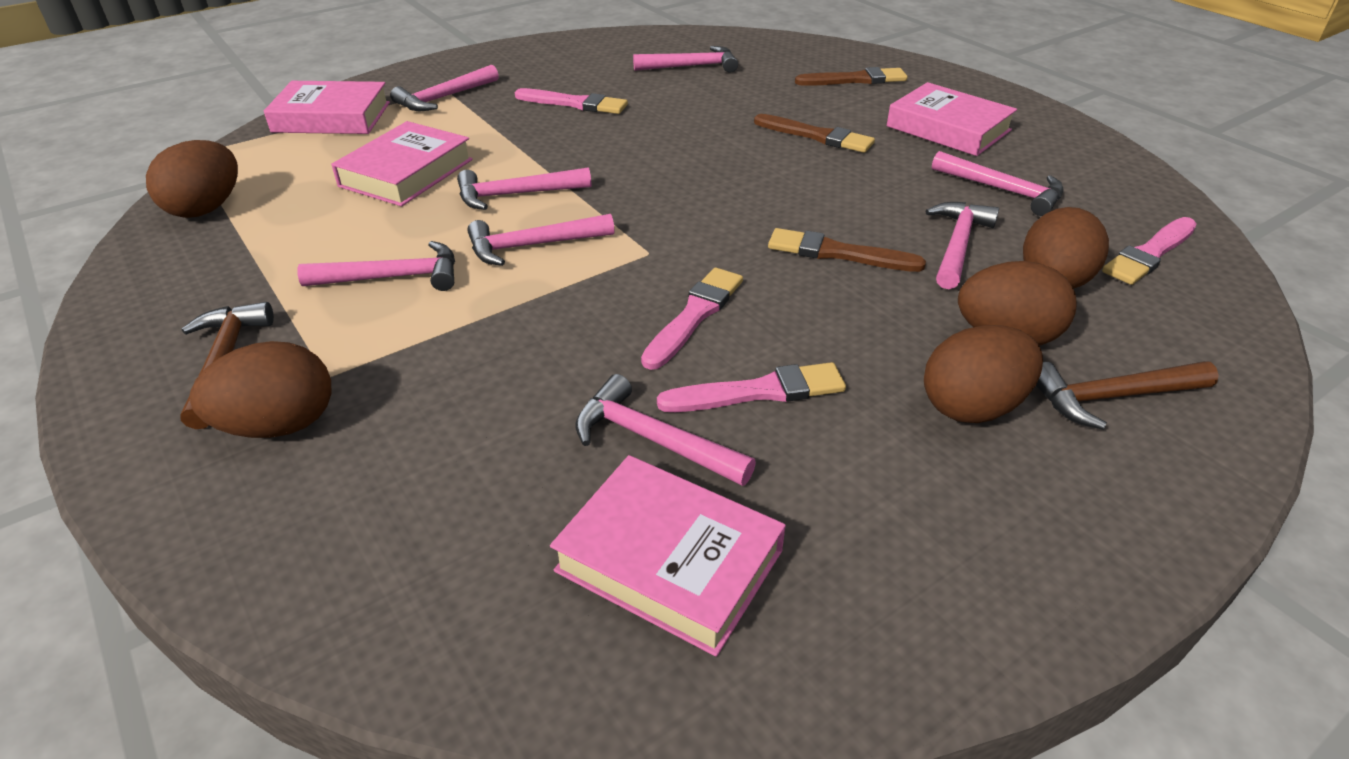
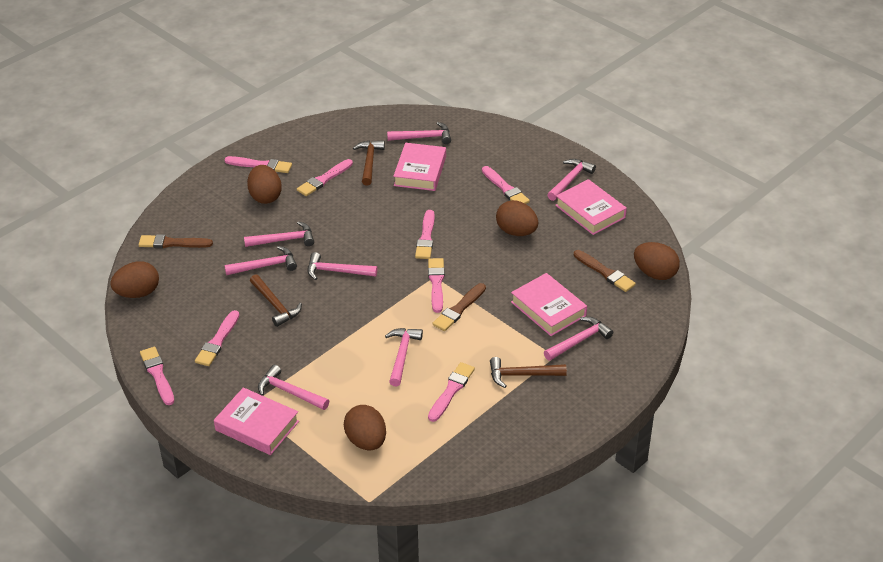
brown hammer: [180,302,274,429] [1036,361,1219,430] = 2 -> [250,274,302,327] [353,140,385,186] [490,357,567,388] = 3
pink brush: [515,88,628,114] [641,267,743,370] [657,362,846,412] [1102,217,1197,285] = 4 -> [140,347,174,405] [195,310,239,366] [224,156,292,173] [297,159,353,196] [415,210,435,259] [428,258,445,313] [428,362,475,422] [482,166,530,204] = 8

